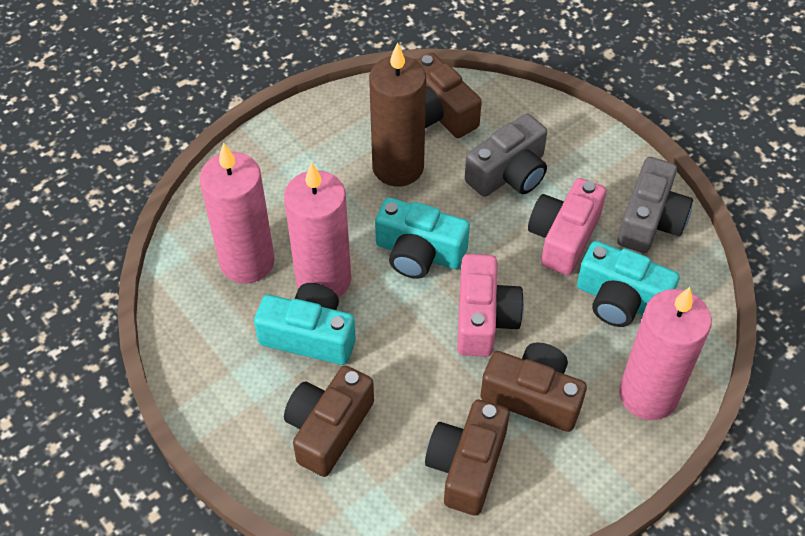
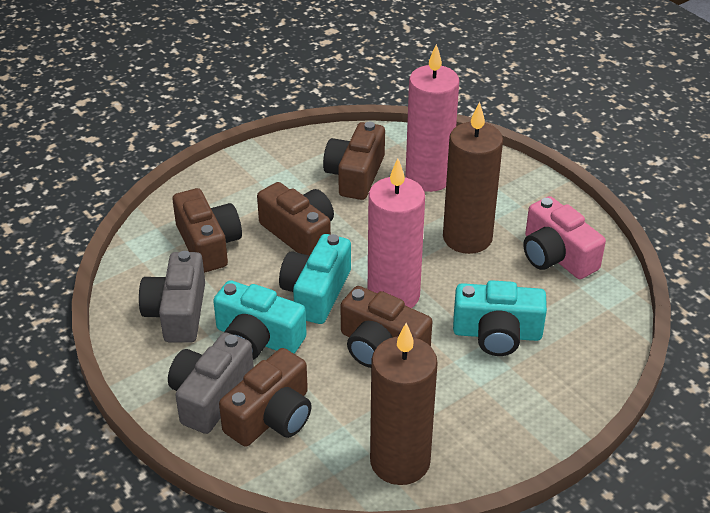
brown camera: [284,365,374,477] [416,53,482,138] [425,400,509,516] [480,342,587,432] = 4 -> [173,188,242,273] [219,348,312,446] [257,182,334,256] [323,122,385,200] [341,286,433,368] = 5
brown candle: [369,42,426,187] = 1 -> [370,323,438,485] [443,102,503,254] = 2
pink camera: [457,254,524,357] [528,178,606,275] = 2 -> [523,196,606,279] = 1
pink candle: [200,142,275,284] [284,162,351,298] [619,287,712,420] = 3 -> [368,159,425,308] [405,44,459,192] = 2

